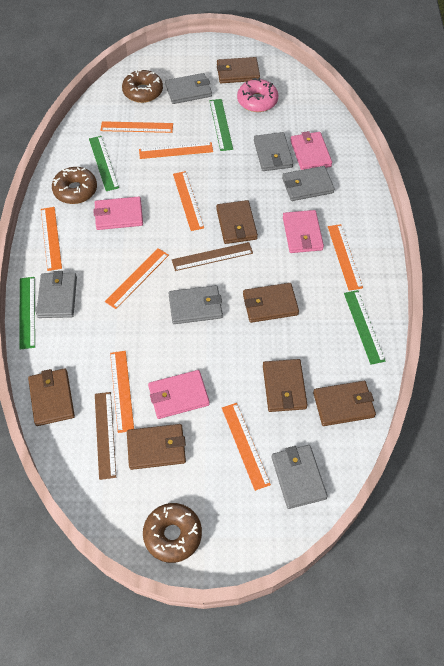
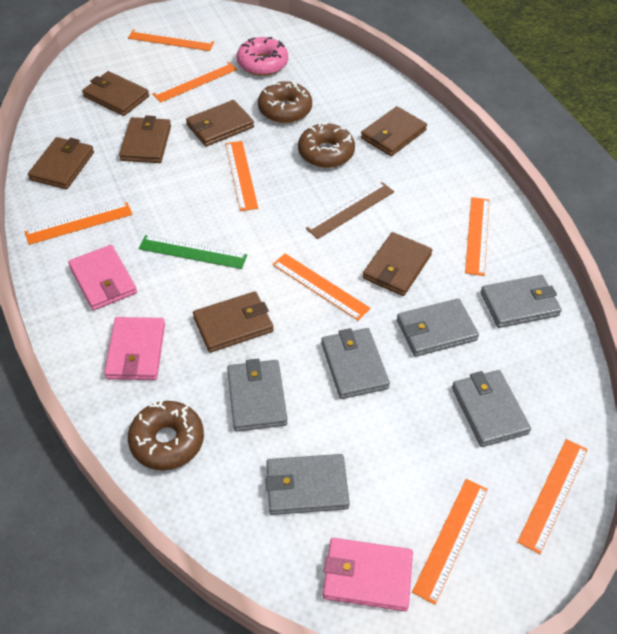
brown ruler: [95,392,116,480] [172,242,253,271] = 2 -> [306,182,394,239] = 1
green ruler: [19,277,35,349] [89,136,119,191] [209,99,233,151] [344,290,385,365] = 4 -> [139,235,247,269] = 1
pink wallet: [93,197,143,230] [148,370,210,419] [283,210,324,253] [290,131,332,170] = 4 -> [68,245,137,310] [104,317,165,380] [323,538,413,611] = 3

